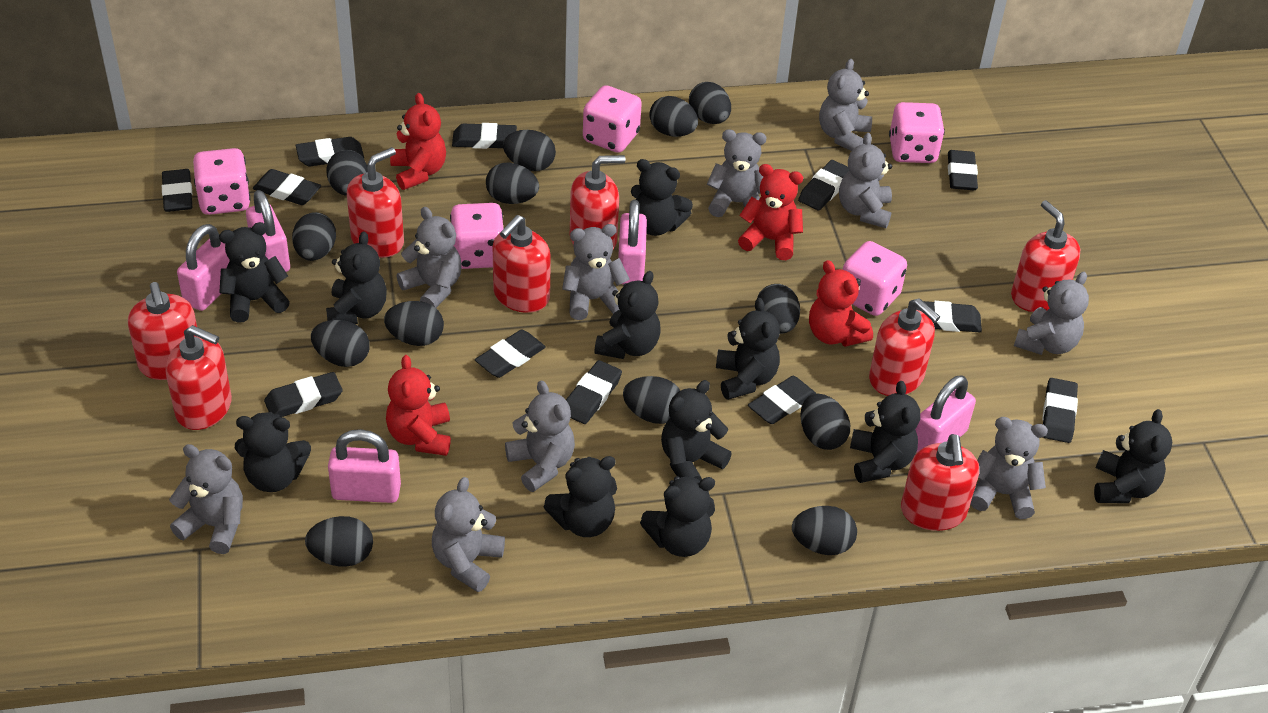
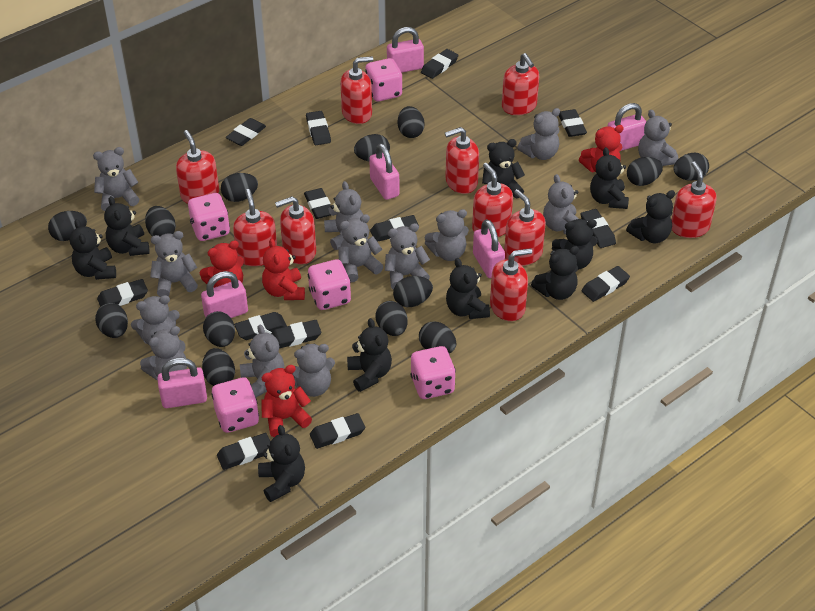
black eraser: [162,169,192,212] [253,169,321,205] [264,372,343,417] [295,137,364,167] [452,123,517,149] [475,330,546,378] [566,360,622,424] [748,376,817,424] [798,160,849,210] [916,301,982,332] [948,150,978,190] [1042,378,1078,443] = 12 -> [97,279,148,307] [217,433,271,470] [226,118,266,146] [234,312,287,340] [271,320,321,348] [304,188,331,219] [306,111,331,145] [310,413,365,449] [370,215,419,242] [421,49,459,79] [559,109,587,137] [581,209,616,248] [581,266,630,302] = 13
black teddy bear: [219,222,290,322] [235,412,311,492] [326,231,387,324] [544,456,617,537] [594,271,660,359] [631,159,693,236] [640,476,715,557] [661,380,731,481] [716,298,780,400] [850,381,920,483] [1094,409,1172,503] = 11 -> [70,219,116,280] [104,196,150,256] [258,425,305,502] [347,318,392,392] [446,258,490,319] [482,139,525,198] [531,246,579,300] [552,219,598,270] [590,147,629,209] [626,190,675,243] = 10
grey teddy bear: [169,444,243,554] [397,207,462,308] [432,477,505,592] [505,380,575,492] [562,224,630,320] [707,129,767,217] [819,59,872,151] [839,133,892,228] [970,417,1048,519] [1014,272,1089,355] = 10 -> [93,147,139,211] [131,295,180,345] [140,326,187,380] [150,231,198,297] [240,325,284,397] [293,344,335,397] [324,181,363,250] [338,214,383,283] [385,223,430,290] [424,209,469,261] [517,108,560,160] [543,174,579,234] [638,110,679,166] = 13
pink padlock: [177,224,230,311] [246,190,290,272] [328,429,401,503] [618,200,647,284] [915,375,976,452] = 5 -> [157,358,207,408] [201,271,248,318] [369,143,399,200] [387,27,424,73] [473,219,505,278] [608,103,646,151] = 6
red soap dispenser: [128,282,197,380] [166,325,232,430] [347,147,404,258] [493,215,551,313] [570,155,625,249] [869,298,940,396] [901,434,979,531] [1011,200,1080,312] = 8 -> [176,130,219,204] [233,189,277,266] [275,196,316,264] [340,56,373,124] [445,127,479,194] [472,163,513,237] [490,248,532,321] [502,53,539,115] [504,189,546,266] [671,161,717,238] = 10

